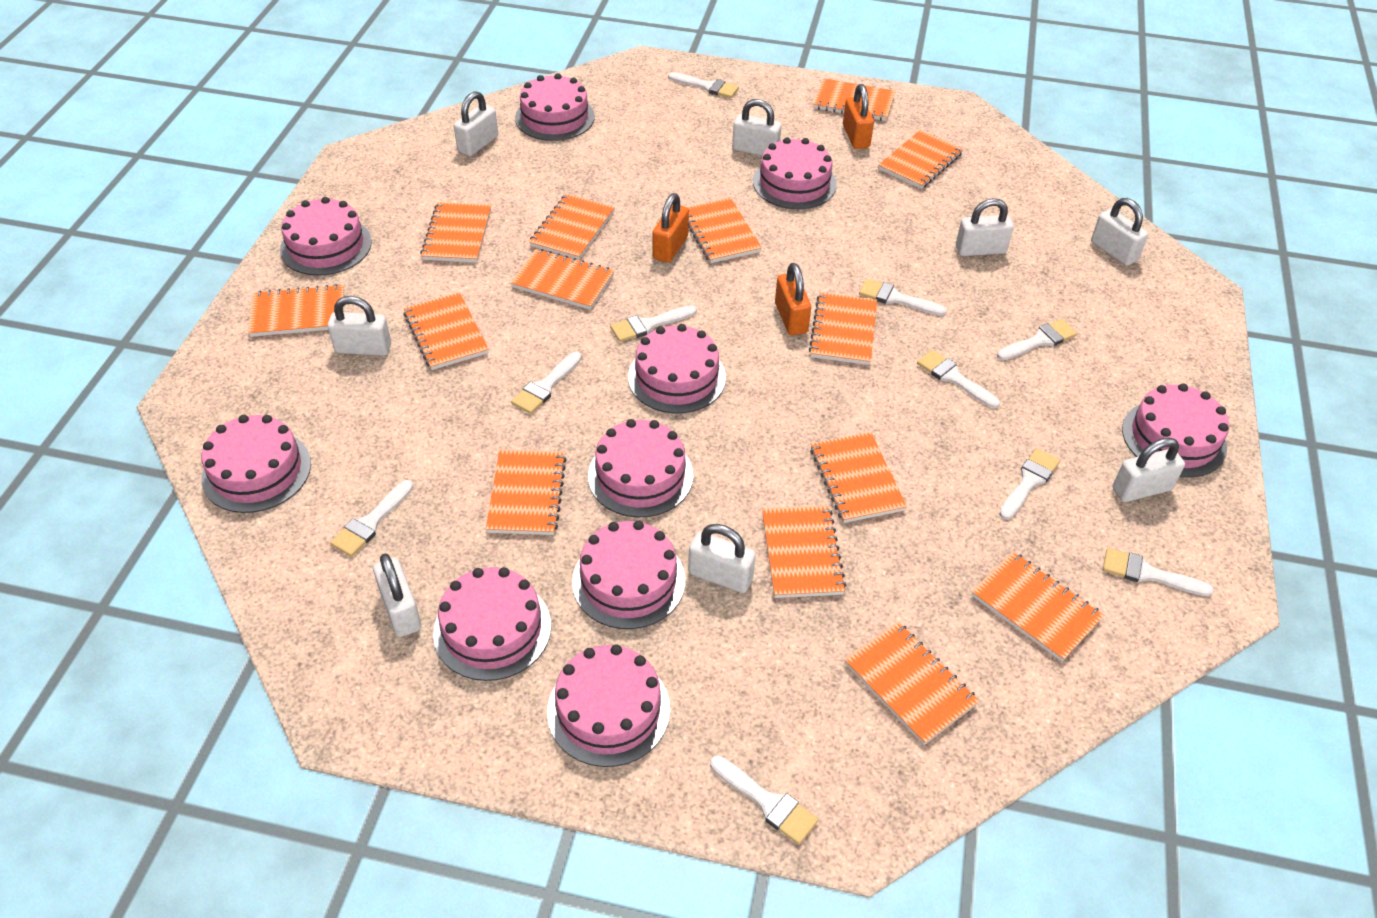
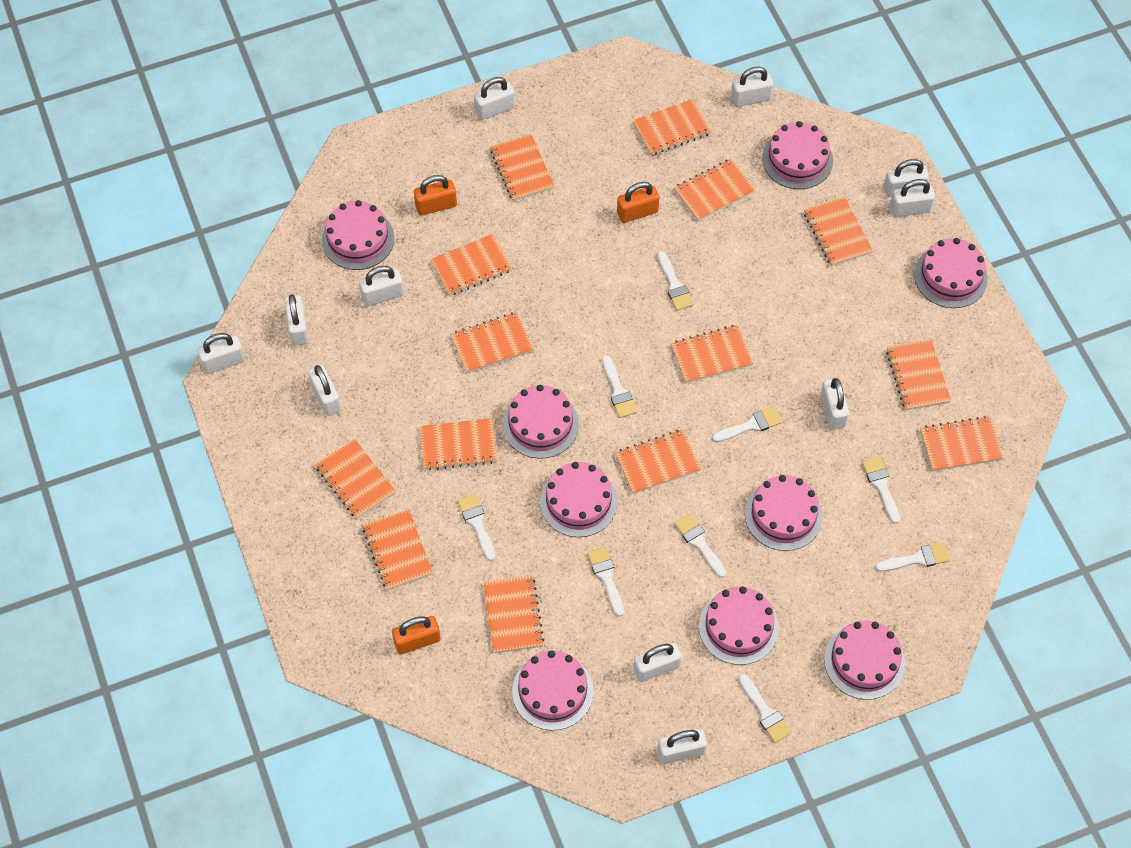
pink cake: [201,415,311,513] [280,197,372,276] [433,567,551,681] [515,73,595,141] [547,644,670,767] [572,520,685,629] [588,419,693,517] [628,324,726,413] [753,137,837,209] [1122,383,1229,478] = 10 -> [322,200,394,270] [503,385,579,459] [512,650,594,730] [540,462,617,537] [699,587,779,665] [745,475,823,551] [762,121,833,189] [824,621,905,700] [914,238,988,308] = 9
white brush: [330,480,413,557] [511,352,582,414] [610,305,697,342] [668,72,739,98] [710,755,818,845] [859,279,947,316] [917,350,1000,408] [997,319,1077,360] [999,448,1060,520] [1103,548,1213,596] = 10 -> [457,493,495,561] [587,546,624,617] [602,355,637,418] [657,251,694,311] [675,514,727,578] [712,406,782,442] [738,674,792,743] [862,456,900,524] [875,542,950,571] = 9
white padlock: [328,296,391,356] [373,554,421,637] [454,91,498,156] [688,524,756,593] [732,99,782,156] [956,198,1014,256] [1091,198,1148,266] [1112,438,1185,502] = 8 -> [197,333,245,374] [284,294,309,346] [308,365,341,416] [359,266,404,306] [474,77,515,120] [633,643,682,682] [657,729,707,764] [731,67,773,107] [821,378,849,430] [884,159,929,197] [890,179,935,217] = 11

